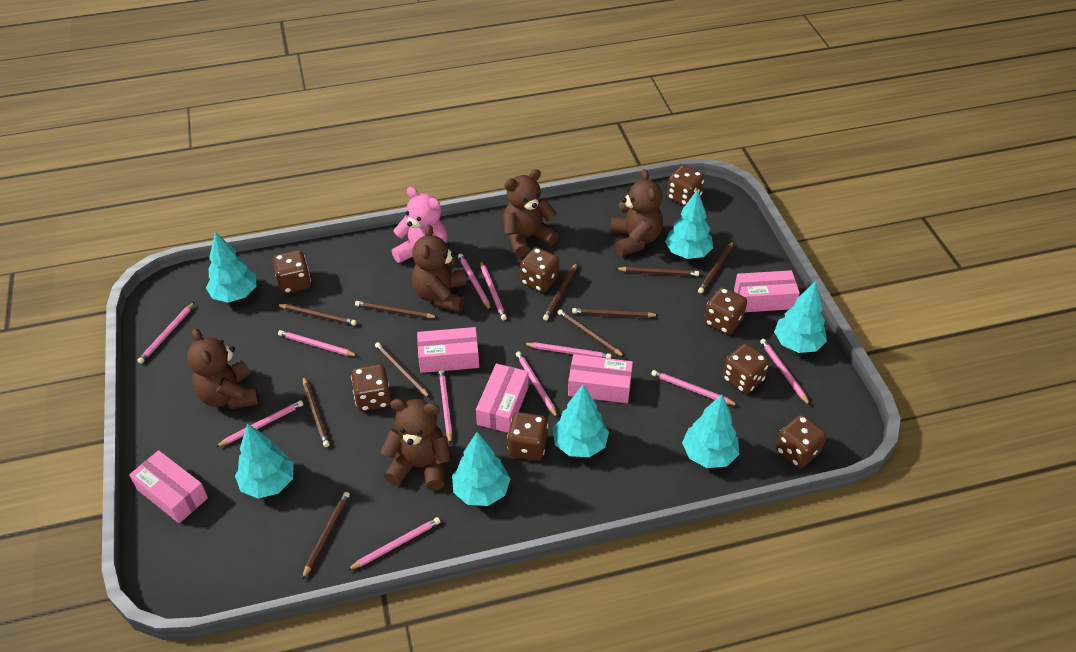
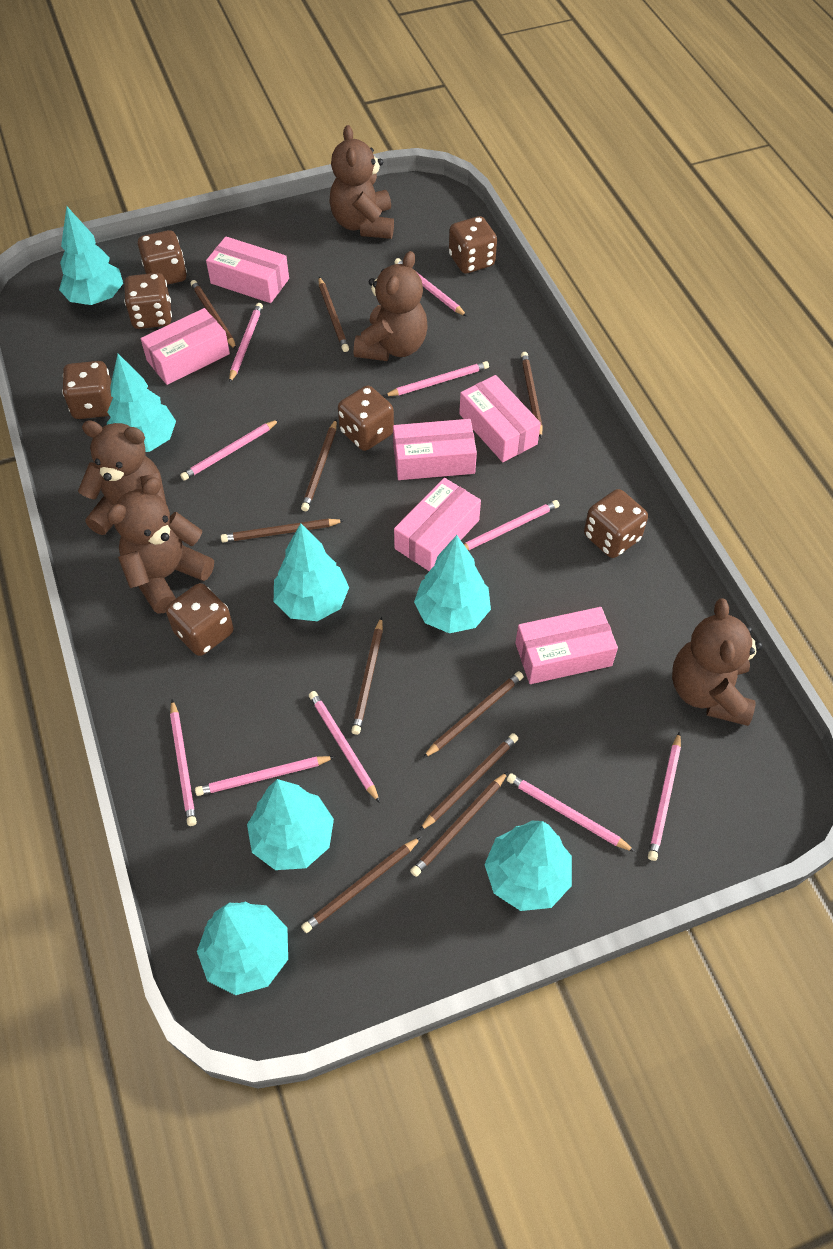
brown dice: [273,250,311,294] [351,364,391,411] [507,412,548,461] [520,247,559,293] [667,165,705,206] [704,287,747,335] [723,344,769,394] [776,415,827,468] = 8 -> [62,361,113,419] [124,273,172,329] [138,230,187,285] [166,583,233,656] [338,386,394,451] [449,216,497,273] [584,489,648,558] = 7
pink box: [129,450,208,523] [417,327,479,373] [476,364,529,433] [568,354,633,403] [734,270,800,312] = 5 -> [141,308,230,385] [206,236,289,303] [393,419,477,480] [394,478,481,571] [459,375,541,462] [515,607,618,684] = 6
pink pencil: [137,302,195,364] [216,400,303,447] [278,330,358,356] [347,517,440,570] [439,369,452,444] [458,254,491,311] [480,260,507,320] [516,351,558,418] [523,342,611,359] [651,370,739,406] [760,339,810,405] = 11 -> [170,699,197,826] [180,419,280,480] [195,756,335,796] [229,303,263,383] [309,691,380,803] [384,361,489,396] [394,258,467,317] [464,500,560,550] [507,773,635,852] [648,731,681,861] = 10
pink teddy bear: [392,187,447,263] = 1 -> none = 0

